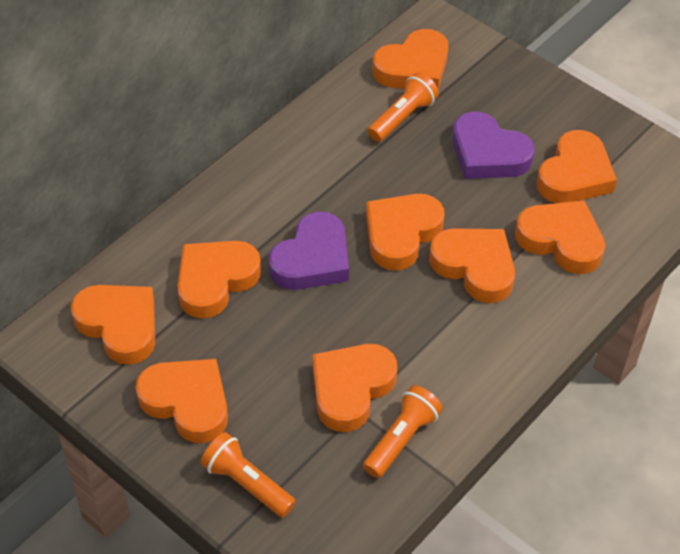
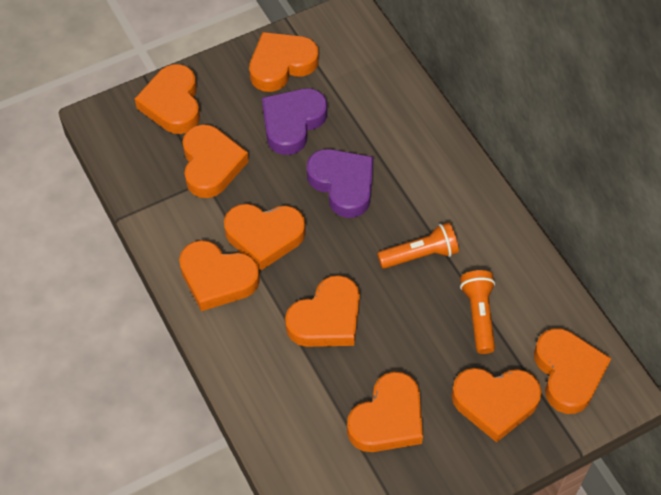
orange flashlight: [200,432,296,518] [363,385,443,478] [368,72,439,142] = 3 -> [377,223,459,269] [460,270,495,354] = 2

